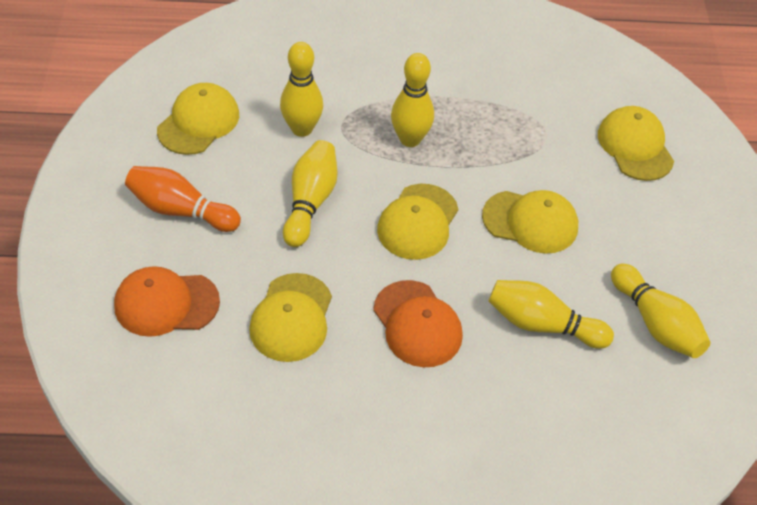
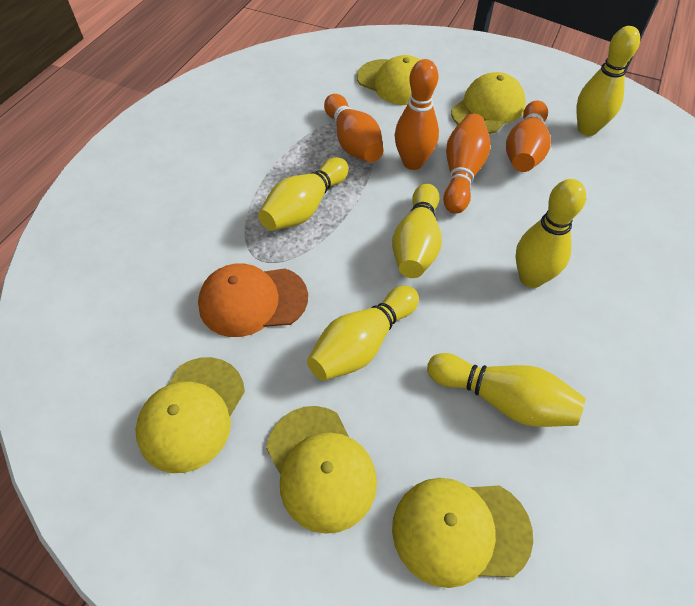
orange bowling pin: [125,166,241,232] = 1 -> [324,94,383,162] [395,59,439,170] [443,114,490,214] [506,101,551,172] = 4
orange cap: [114,266,220,337] [373,280,463,367] = 2 -> [198,264,308,337] = 1
yellow bowling pin: [280,42,323,137] [283,140,337,247] [391,53,434,147] [488,280,614,349] [611,264,711,358] = 5 -> [258,157,349,231] [307,286,419,381] [392,184,442,278] [427,353,585,427] [515,179,586,288] [576,26,640,136] = 6

